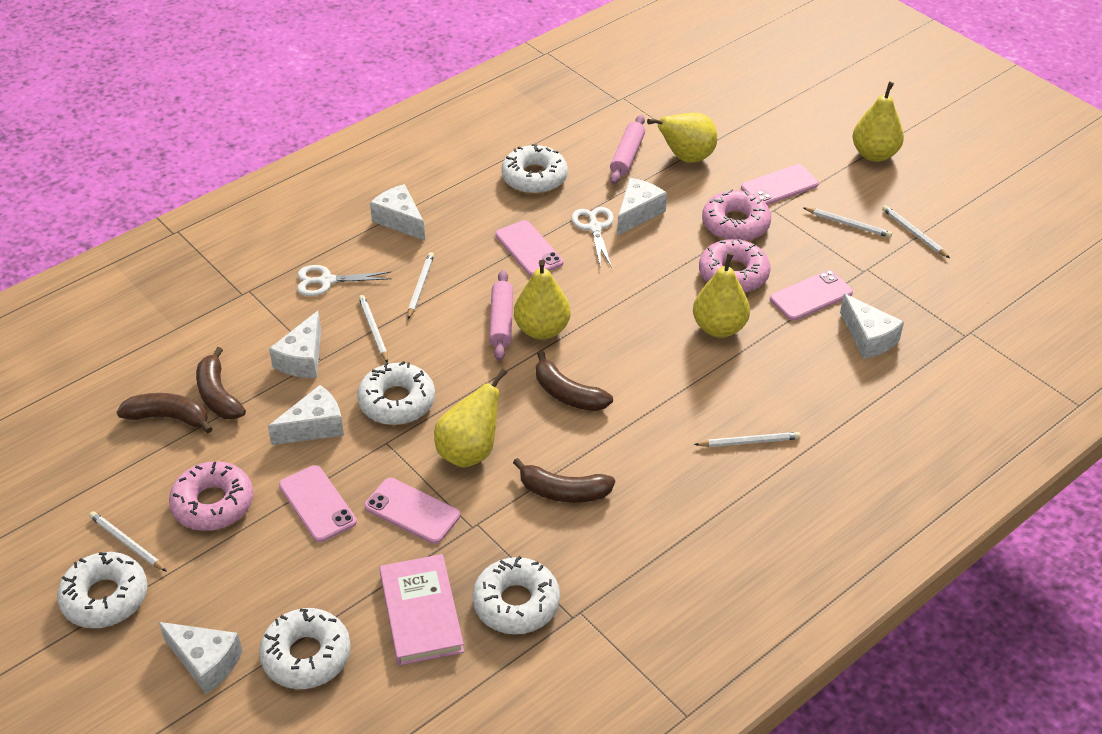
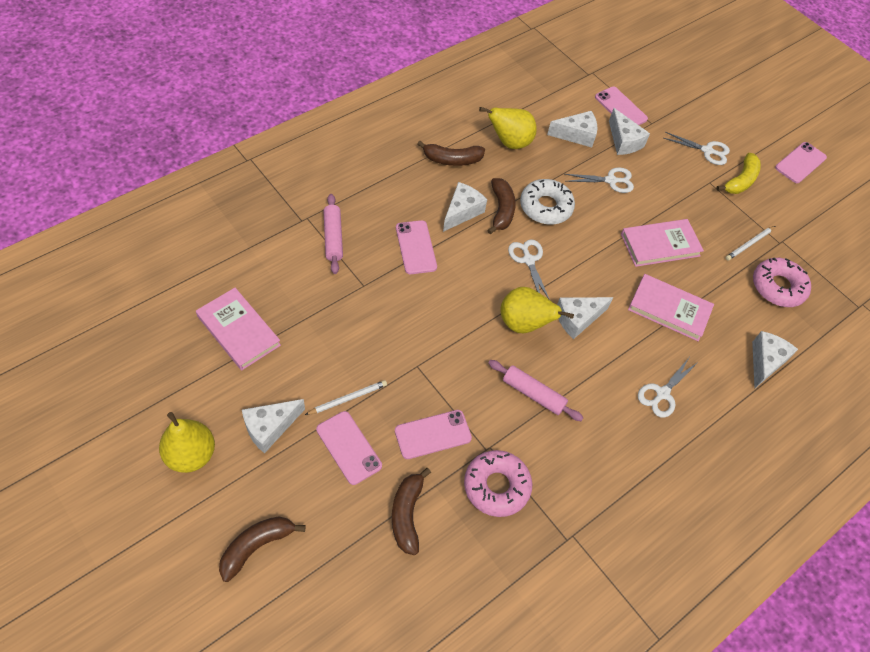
pink book: [379,554,464,666] = 1 -> [196,288,281,370] [621,219,704,267] [628,274,714,341] = 3
pink donut: [169,461,253,531] [699,239,770,293] [702,189,771,241] = 3 -> [464,450,532,517] [753,258,811,307] = 2
white donut: [57,552,147,628] [259,608,351,689] [357,361,435,425] [472,556,560,634] [501,144,568,194] = 5 -> [520,179,575,225] = 1
white pencil: [89,511,167,572] [359,295,388,362] [408,252,434,319] [694,432,801,447] [804,208,892,238] [882,205,950,258] = 6 -> [305,380,387,415] [725,226,775,261] = 2
white scissors: [297,265,391,296] [572,207,614,268] = 2 -> [508,239,550,300] [565,167,634,193] [638,358,698,417] [664,132,730,165] = 4
yellow banana: none = 0 -> [716,153,761,194] = 1
yellow pear: [434,368,507,468] [514,260,571,339] [647,113,717,163] [693,252,750,338] [852,81,904,162] = 5 -> [159,412,215,473] [479,107,537,149] [501,287,574,333] = 3

